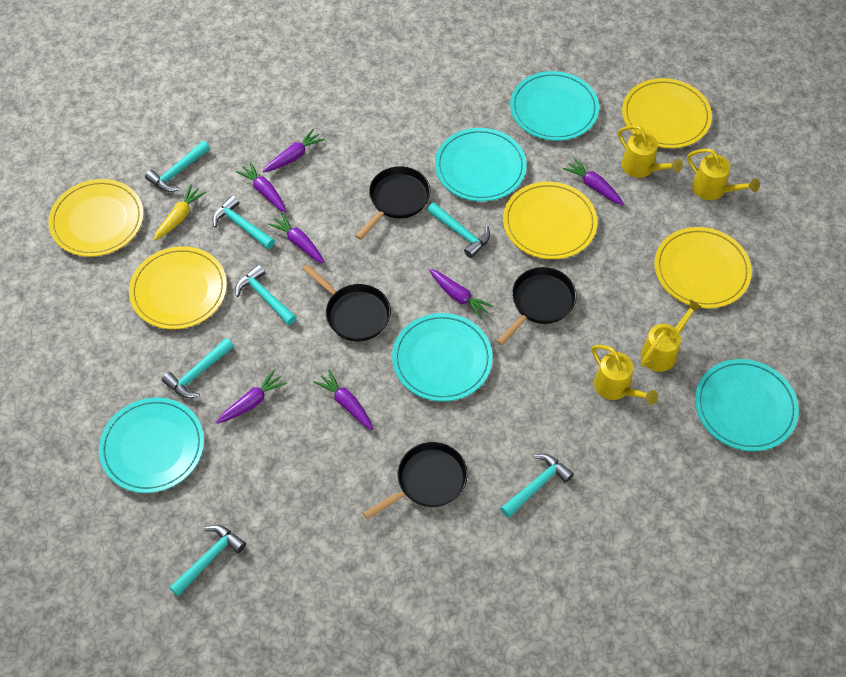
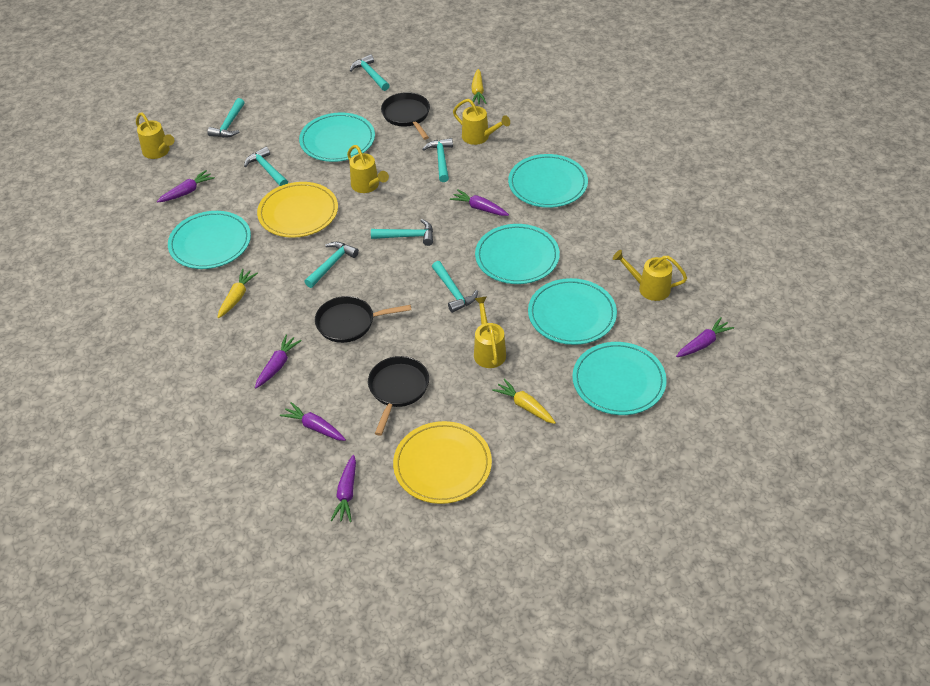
black pan: [302,264,391,342] [356,166,430,240] [363,442,468,519] [497,267,577,345] = 4 -> [315,296,411,343] [368,356,429,436] [381,92,430,140] = 3
purple carrot: [216,370,287,424] [236,162,287,213] [263,129,325,172] [268,213,325,264] [314,370,374,430] [429,269,493,319] [563,158,624,205] = 7 -> [157,170,215,202] [255,335,302,388] [280,402,346,441] [330,455,356,522] [450,189,509,216] [676,317,734,357] = 6
turquoise plate: [99,398,204,493] [392,313,493,402] [435,128,527,201] [510,71,599,141] [695,359,799,451] = 5 -> [168,211,251,269] [299,112,375,162] [475,224,560,284] [508,154,588,208] [528,278,617,345] [572,342,667,415] = 6
yellow carrot: [154,185,206,241] = 1 -> [217,269,258,318] [471,69,487,104] [492,378,556,424] = 3
yellow plate: [48,179,144,257] [129,246,227,329] [503,182,597,259] [622,78,712,148] [654,227,752,308] = 5 -> [257,182,338,238] [393,421,492,504] = 2
yellow watering can: [592,345,658,405] [618,125,683,178] [641,299,702,372] [687,149,760,200] = 4 -> [136,112,174,159] [347,145,389,193] [453,99,510,145] [474,296,506,368] [613,250,687,301] = 5

